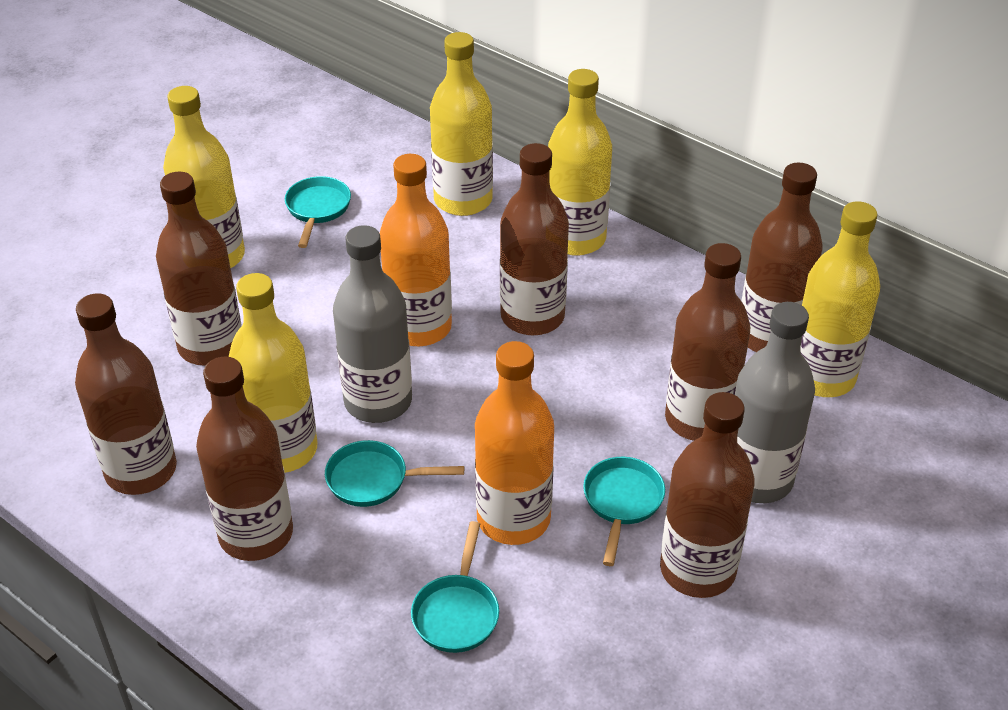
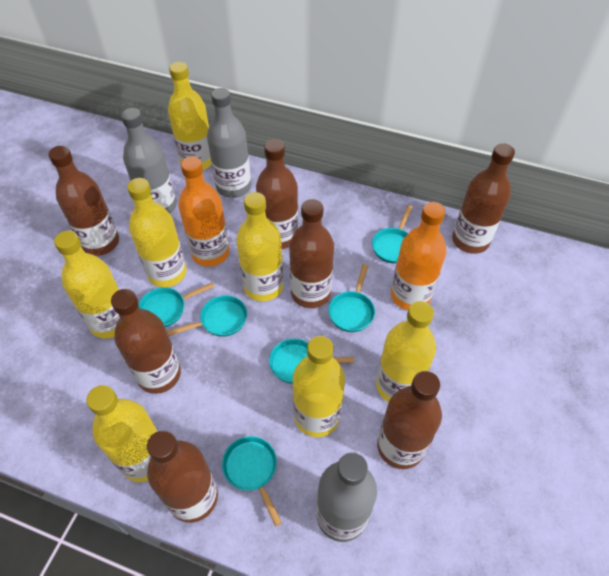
grey bottle: [333,225,412,423] [735,302,815,503] = 2 -> [121,108,177,214] [207,88,251,198] [316,452,377,542] = 3
turquoise pan: [285,176,351,248] [325,440,464,507] [411,521,499,653] [583,457,665,566] = 4 -> [138,282,215,327] [167,295,247,337] [222,436,282,526] [269,339,354,384] [329,264,375,332] [372,205,413,263] = 6
yellow bottle: [163,86,245,268] [229,273,317,473] [430,32,493,216] [548,69,612,256] [801,201,880,397] = 5 -> [54,230,120,339] [86,385,158,482] [127,178,187,287] [168,62,211,170] [236,192,284,301] [293,336,345,437] [376,301,436,402] = 7

